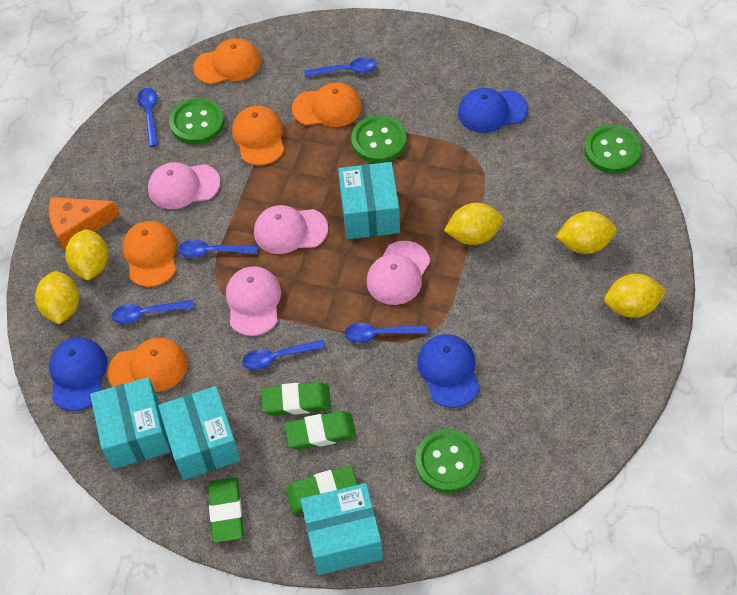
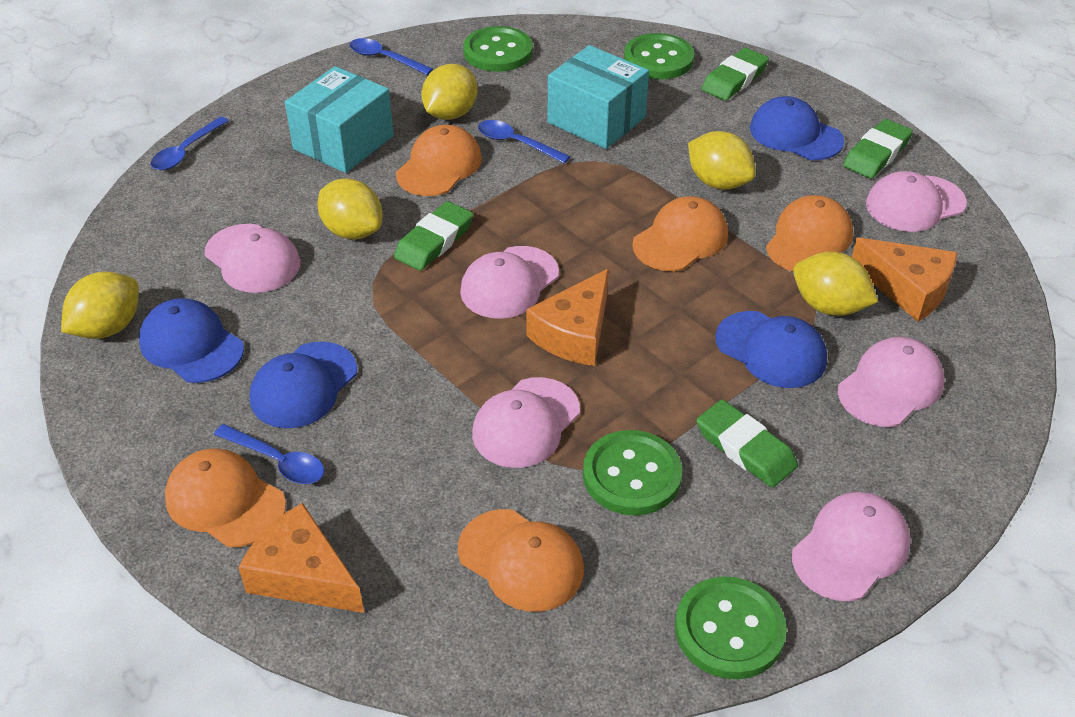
blue cap: [49,338,107,411] [417,334,480,408] [458,88,528,133] = 3 -> [139,298,244,383] [250,341,357,428] [715,311,827,388] [750,96,844,160] = 4
blue spoon: [112,300,194,324] [137,88,158,147] [178,239,258,258] [242,340,326,370] [305,58,377,77] [345,323,428,343] = 6 -> [151,117,229,170] [214,424,324,484] [350,38,433,75] [478,120,570,164] = 4
orange cheese: [49,197,120,251] = 1 -> [238,503,364,613] [526,269,609,366] [852,237,957,322] = 3
pink cap: [148,162,220,209] [226,266,281,336] [254,205,328,254] [366,241,430,305] = 4 -> [205,224,300,293] [460,246,559,319] [472,377,580,468] [792,492,911,601] [838,337,945,427] [866,171,967,232] = 6
turquoise box: [90,377,171,469] [158,386,241,480] [301,483,383,575] [338,162,400,239] = 4 -> [285,66,394,173] [548,45,649,149] = 2

